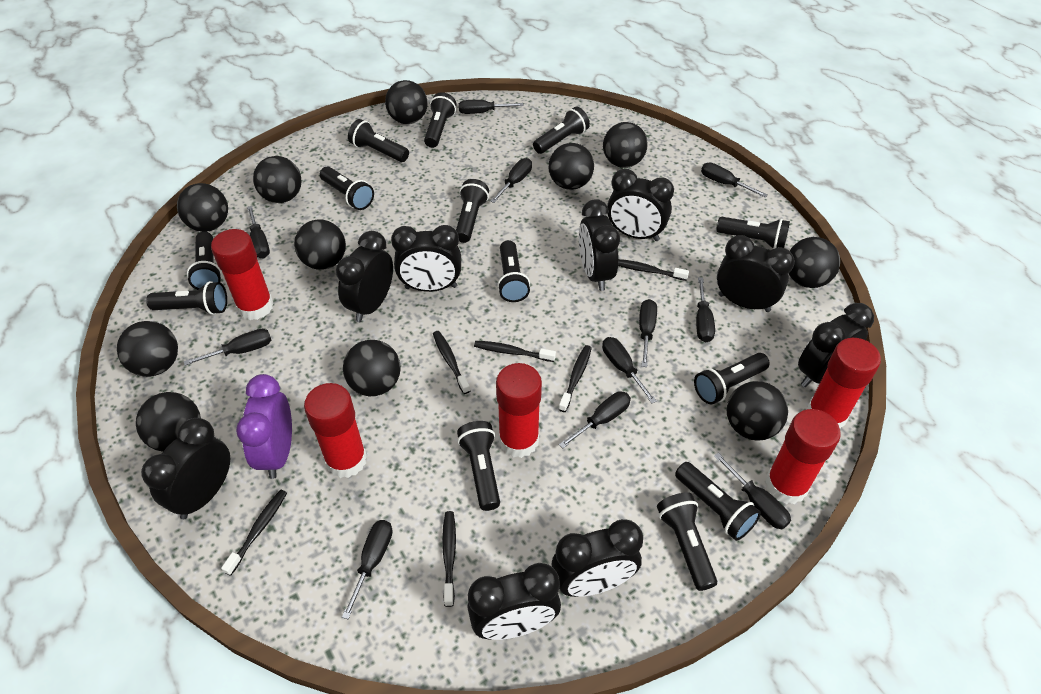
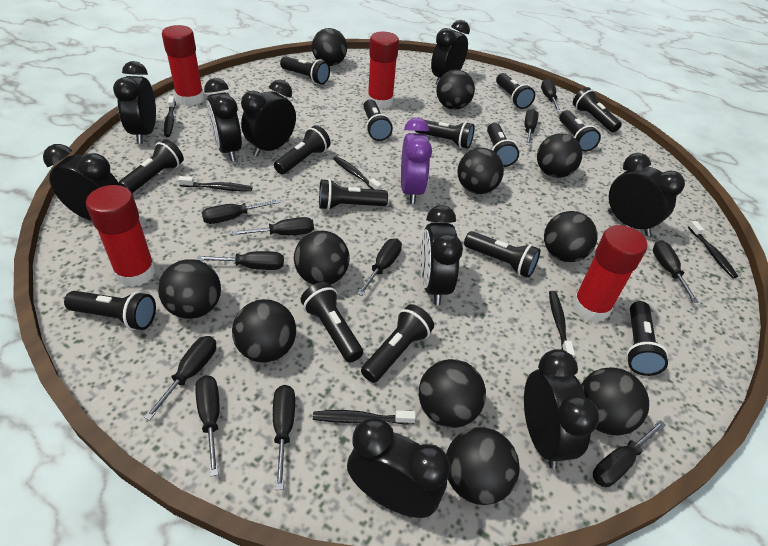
black flashlight: [146,281,227,315] [187,231,222,290] [320,166,374,210] [348,119,409,162] [424,92,457,148] [456,179,489,243] [457,421,500,511] [497,240,530,302] [533,107,590,154] [657,492,717,591] [675,462,761,541] [694,353,770,405] [716,217,790,249] = 13 -> [64,291,156,330] [119,139,184,193] [274,125,331,174] [280,56,330,85] [300,282,363,363] [319,179,388,210] [361,304,434,383] [363,99,393,141] [415,120,475,149] [464,231,540,278] [487,123,519,167] [496,73,535,109] [559,110,601,152] [573,87,622,133] [626,301,668,376] = 15
red glue stick: [211,229,274,320] [304,383,367,478] [496,363,542,458] [765,409,841,504] [806,338,881,428] = 5 -> [86,185,156,287] [162,25,204,106] [367,31,399,109] [572,225,647,322] = 4

